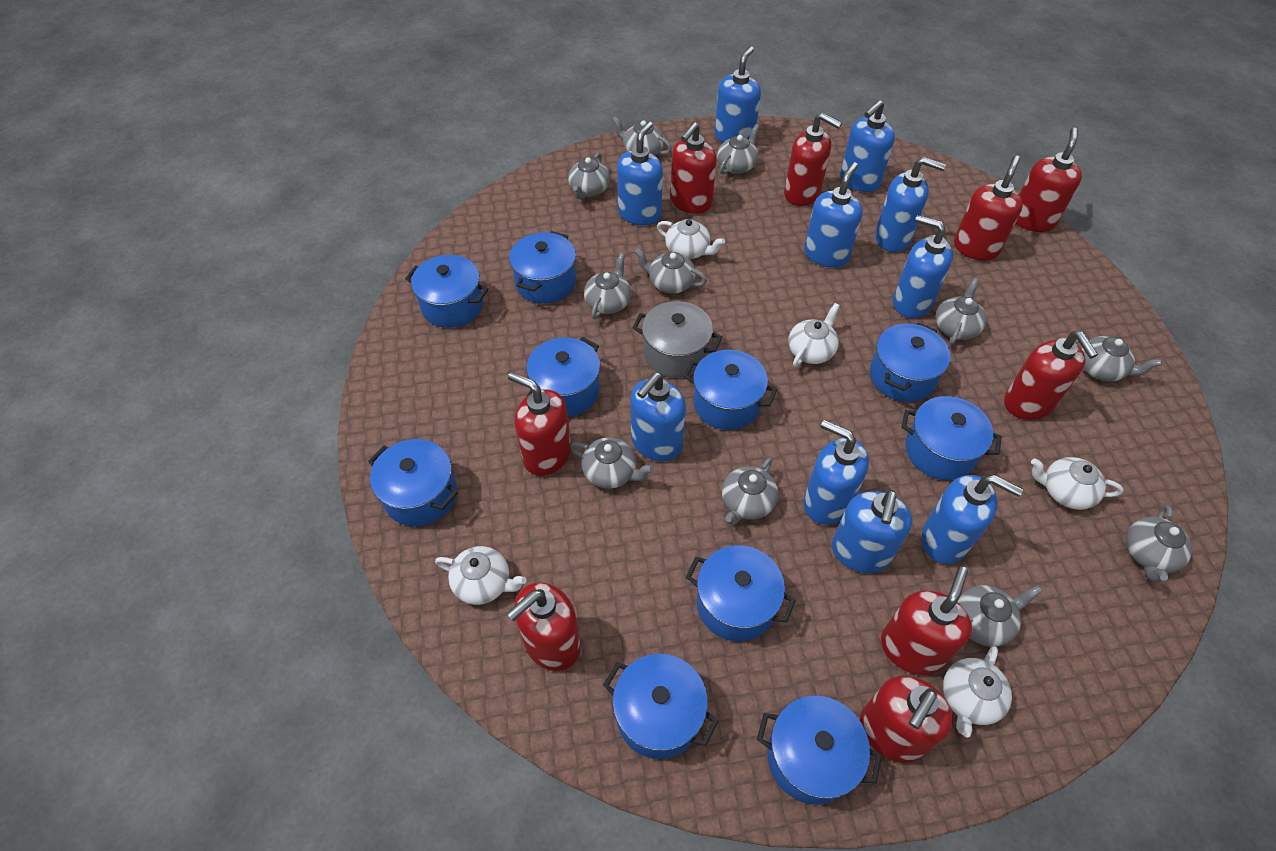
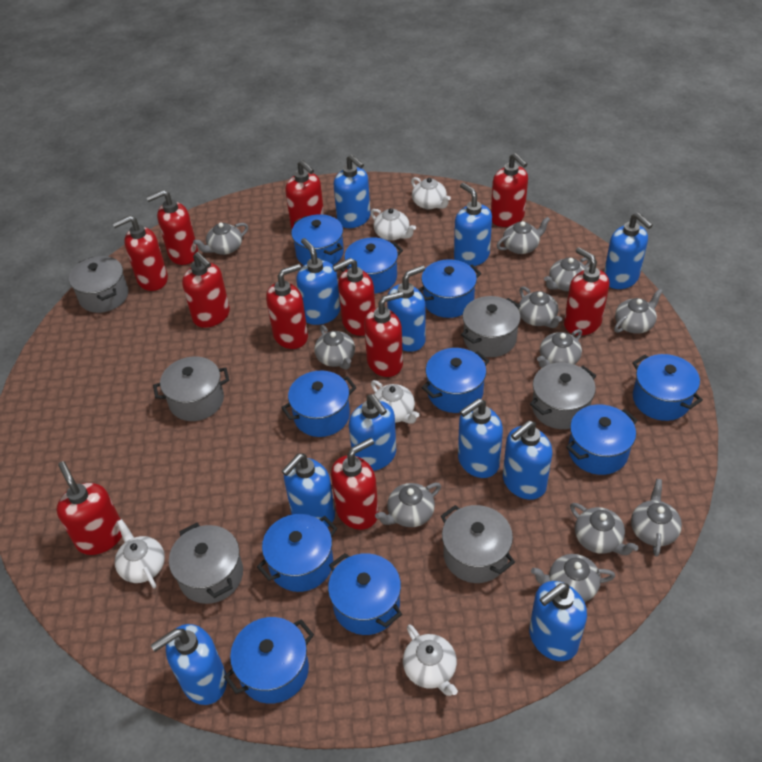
blue soap dispenser: [617,121,663,226] [631,372,686,461] [715,46,761,143] [803,420,869,525] [804,162,863,268] [832,489,912,573] [840,100,895,192] [875,157,946,252] [893,215,953,318] [922,475,1023,564] = 10 -> [151,624,227,705] [282,454,335,527] [296,238,340,325] [334,154,370,228] [349,394,396,471] [387,265,426,352] [454,183,492,266] [458,398,503,478] [503,421,553,500] [529,581,587,661] [604,213,653,289] = 11
grey pot: [633,301,722,378] = 1 -> [69,256,128,313] [153,357,229,421] [169,523,243,604] [441,505,515,583] [461,296,520,357] [530,363,596,429] = 6
red soap dispenser: [507,582,580,671] [508,372,571,476] [670,122,717,214] [784,113,842,206] [860,676,953,763] [881,566,972,675] [954,156,1023,261] [1004,332,1098,420] [1016,128,1082,232] = 9 -> [57,461,122,555] [112,215,168,291] [146,190,198,265] [182,252,230,328] [266,264,308,349] [285,160,324,228] [331,438,378,530] [332,258,375,336] [364,291,403,377] [491,153,528,227] [564,247,609,335] = 11

